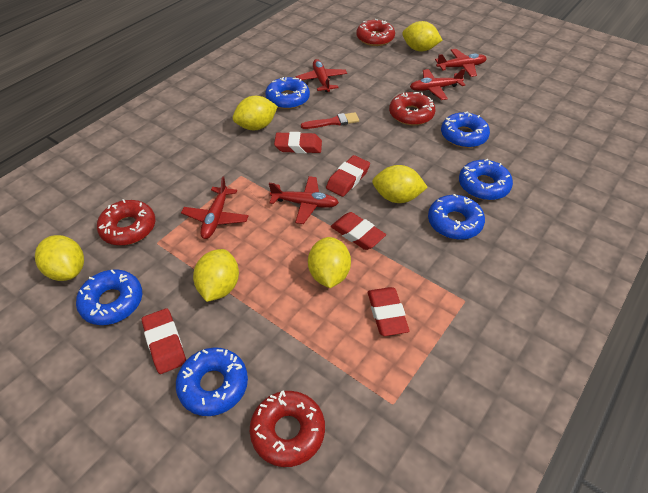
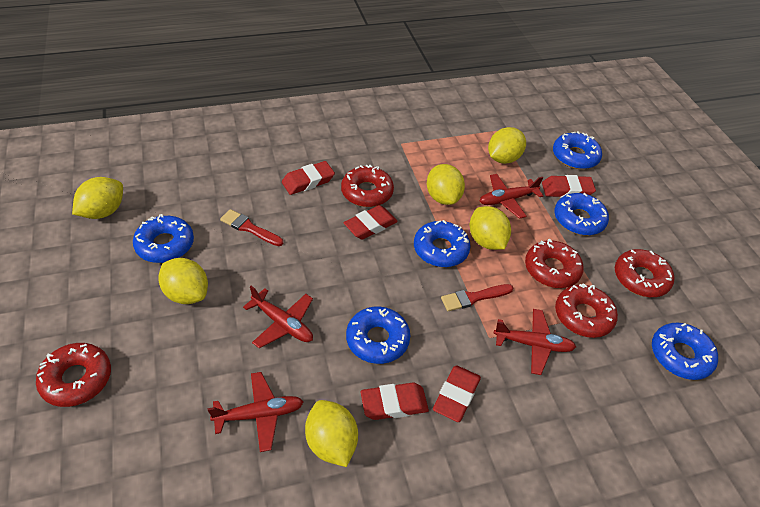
red brush: [301,112,359,129] = 1 -> [220,209,283,246] [441,284,513,311] = 2
red donut: [97,199,156,245] [250,390,325,467] [356,19,395,46] [389,92,436,126] = 4 -> [36,343,111,407] [341,165,394,207] [525,239,584,288] [555,283,618,338] [615,249,674,297] = 5
red plane: [181,176,249,239] [269,176,339,224] [296,59,347,92] [410,69,466,100] [435,49,487,77] = 5 -> [208,372,303,452] [243,286,313,348] [480,174,544,219] [493,309,576,375] = 4

